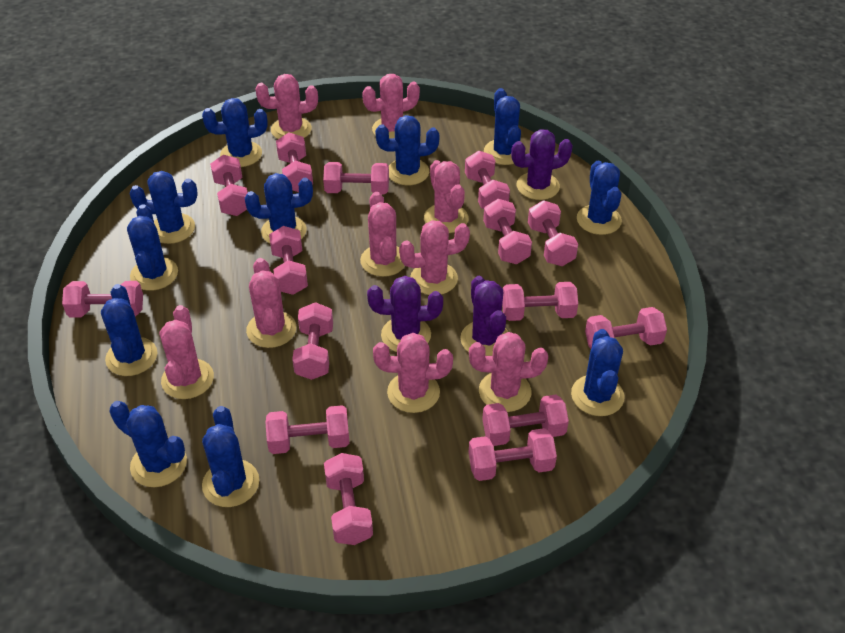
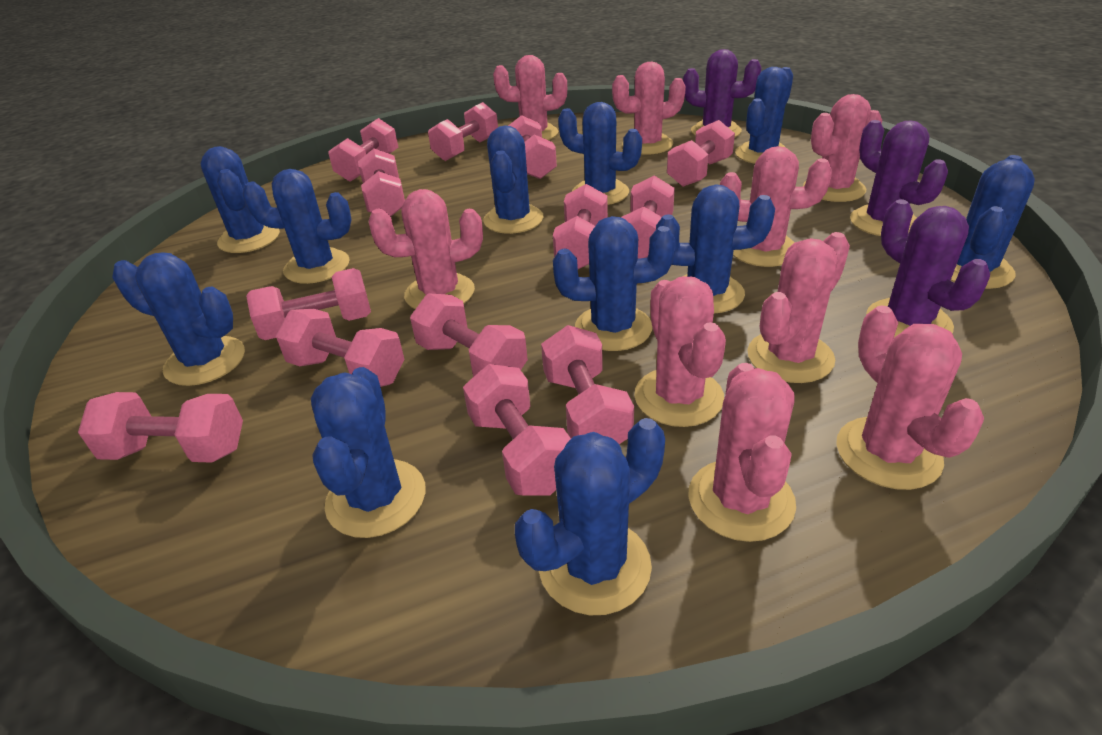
pink dumbbell: [62,281,143,318] [210,155,248,216] [266,405,350,454] [269,226,308,295] [276,133,313,192] [292,302,333,380] [323,162,389,194] [324,453,373,545] [465,151,510,209] [469,428,557,481] [482,395,569,446] [483,199,532,264] [502,282,578,321] [528,200,578,266] [585,307,667,349] = 15 -> [78,392,243,463] [246,268,371,340] [276,309,404,387] [328,118,398,182] [358,149,405,216] [410,293,528,377] [428,102,498,161] [463,364,571,496] [508,115,557,179] [541,325,634,444] [553,184,608,269] [621,176,675,259] [667,120,735,187] = 13

